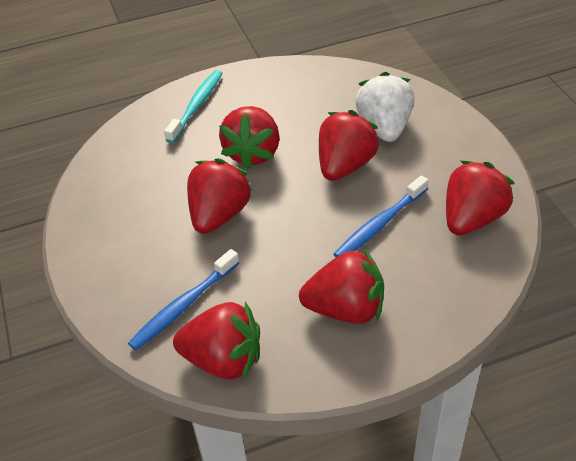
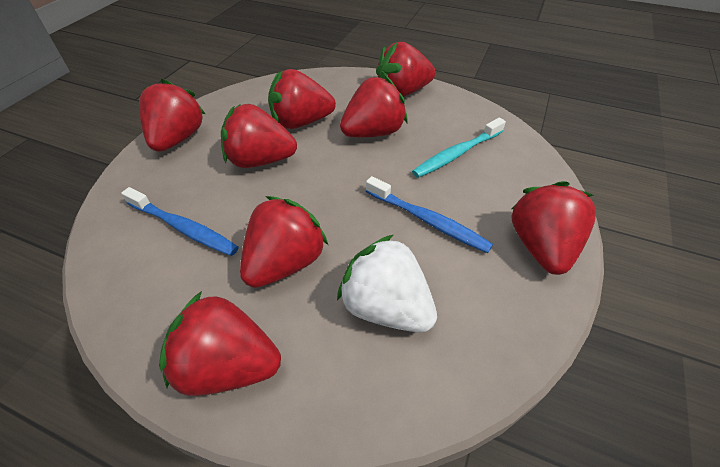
red strawberry: [173,302,260,380] [187,158,253,234] [219,106,280,170] [299,249,384,324] [319,110,380,181] [446,161,514,236] = 6 -> [139,79,205,152] [159,291,281,396] [221,104,297,168] [240,196,328,288] [268,69,336,129] [340,76,408,137] [376,42,436,97] [512,181,596,275] = 8

